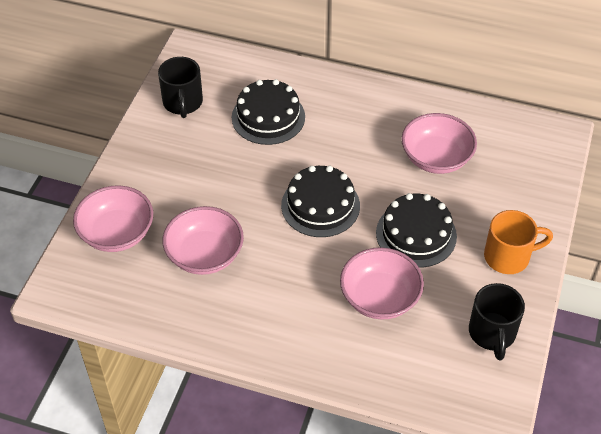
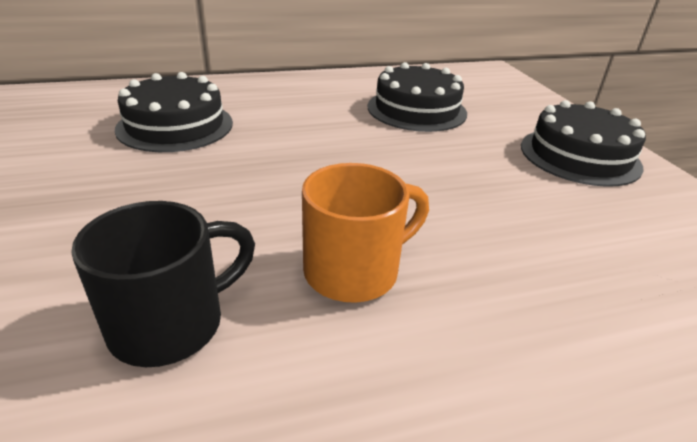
black mug: [158,57,203,118] [469,283,525,361] = 2 -> [71,201,255,367] = 1
pink bowl: [73,185,153,252] [162,206,244,275] [340,247,424,320] [401,113,477,174] = 4 -> none = 0

